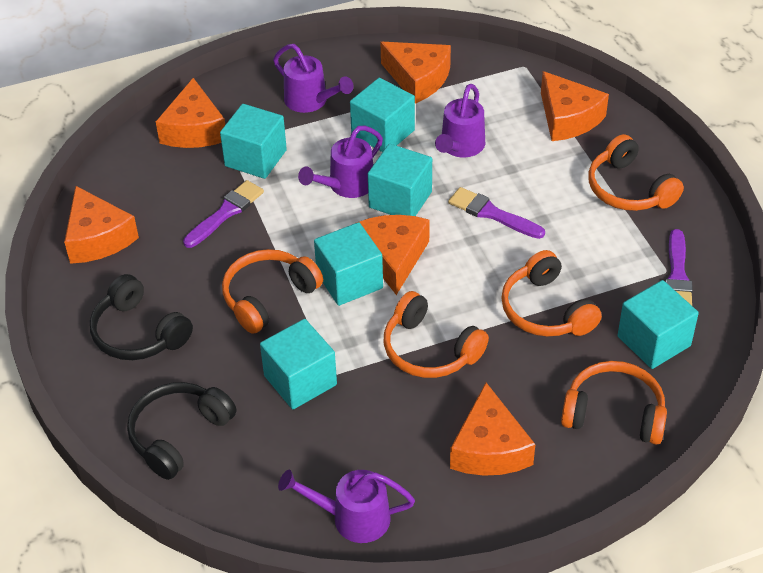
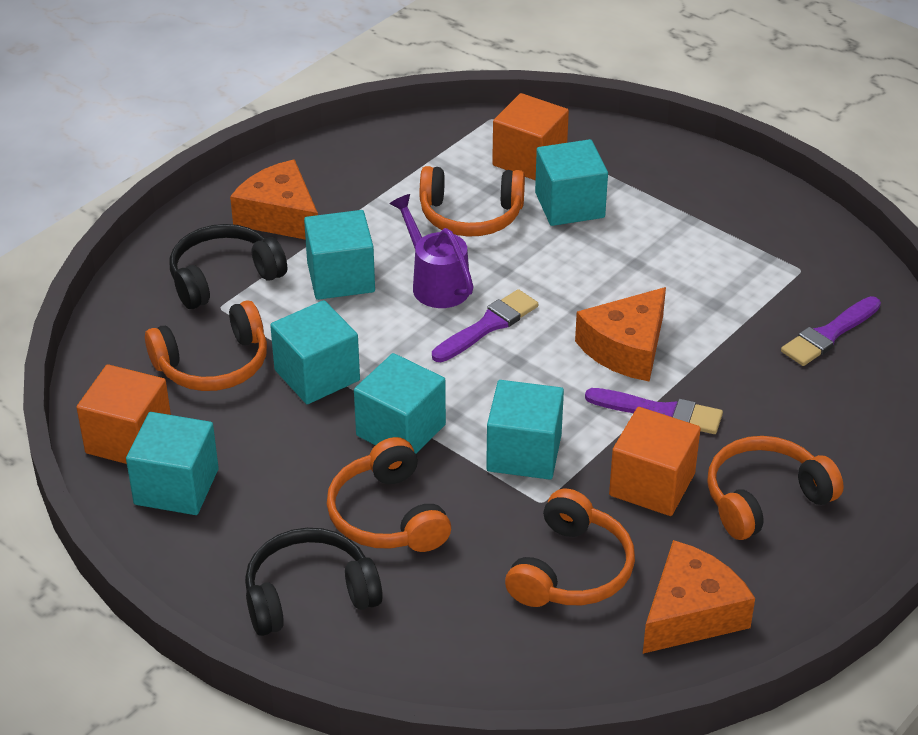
orange cheese: [64,186,139,264] [156,78,225,148] [357,215,430,295] [380,42,451,104] [450,383,535,476] [541,71,609,141] = 6 -> [230,160,318,240] [575,287,666,382] [643,540,755,654] = 3
orange cube: none = 0 -> [76,364,171,464] [492,93,569,181] [609,407,701,516] = 3
purple watering can: [273,44,353,113] [278,470,415,543] [298,126,383,198] [435,84,485,157] = 4 -> [389,194,473,308] = 1

